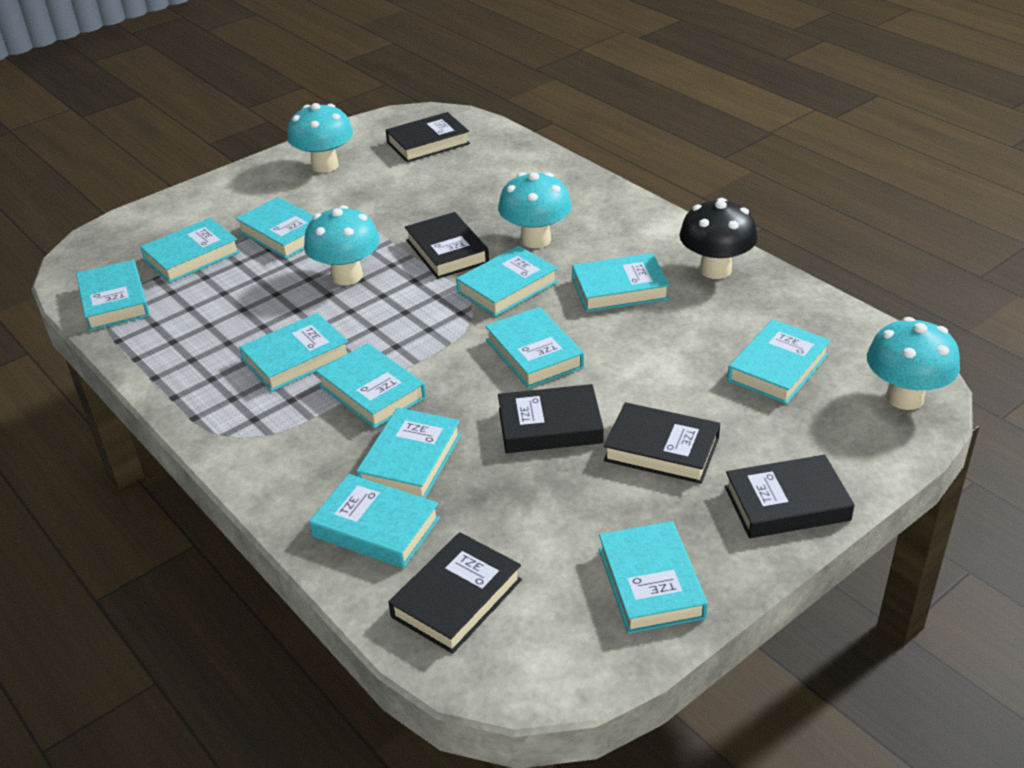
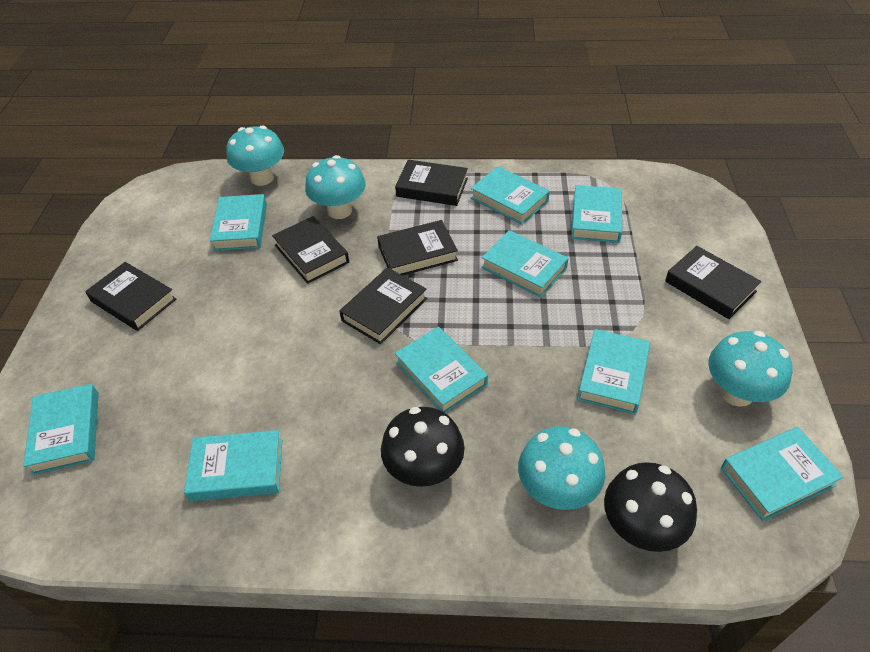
black mushroom: [680,198,758,279] = 1 -> [381,407,465,487] [604,462,697,552] = 2
turquoise book: [76,259,150,331] [140,218,240,283] [236,197,314,259] [239,313,348,392] [309,474,440,568] [316,343,426,429] [356,407,461,498] [456,245,558,317] [485,307,584,388] [572,253,670,312] [599,521,708,634] [727,319,831,404] = 12 -> [23,384,99,475] [184,430,282,501] [210,194,267,251] [395,327,488,413] [471,166,550,225] [481,230,569,298] [571,185,622,243] [577,329,650,414] [721,427,844,521] = 9

